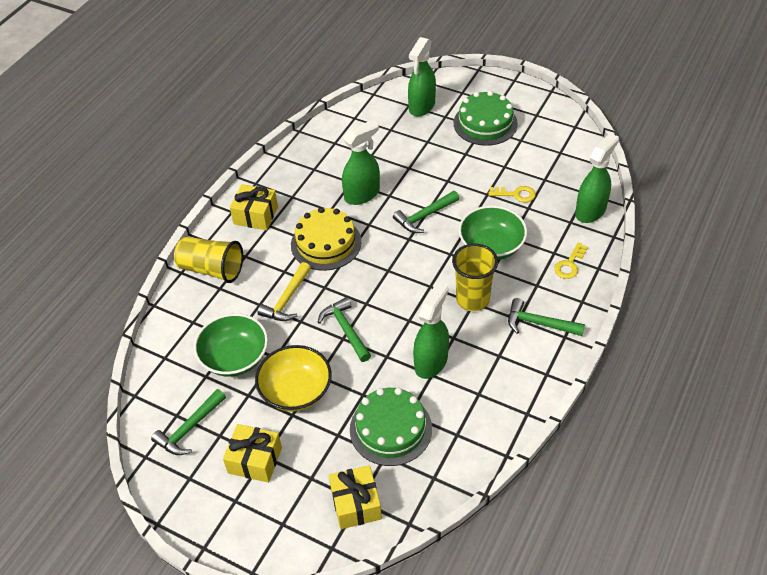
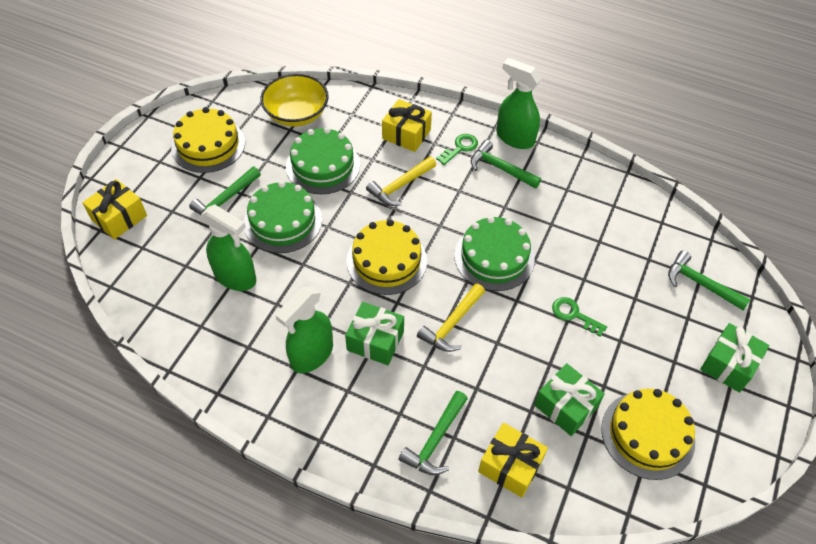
green bowl: [194,313,268,377] [459,205,527,260] = 2 -> none = 0
green cake: [350,388,432,466] [454,91,518,146] = 2 -> [244,181,322,253] [286,127,360,194] [454,216,535,291] = 3
green gift: none = 0 -> [345,302,404,365] [534,363,605,436] [700,323,769,393] = 3
green key: none = 0 -> [436,134,478,165] [552,297,607,337] = 2
green spray bottle: [342,120,380,205] [408,37,436,117] [413,282,449,379] [575,133,619,223] = 4 -> [201,204,256,291] [275,286,333,373] [496,58,542,149] = 3
yellow cake: [291,207,361,271] = 1 -> [171,107,245,173] [347,219,427,295] [601,389,695,480] = 3
yellow cup: [174,237,243,283] [452,244,498,311] = 2 -> none = 0
yellow hammer: [258,262,311,321] = 1 -> [366,156,436,206] [417,283,485,352] = 2
yellow key: [488,186,536,202] [554,243,588,279] = 2 -> none = 0

